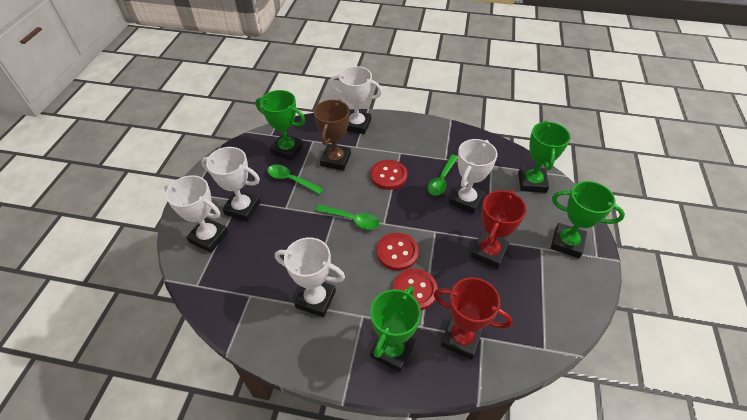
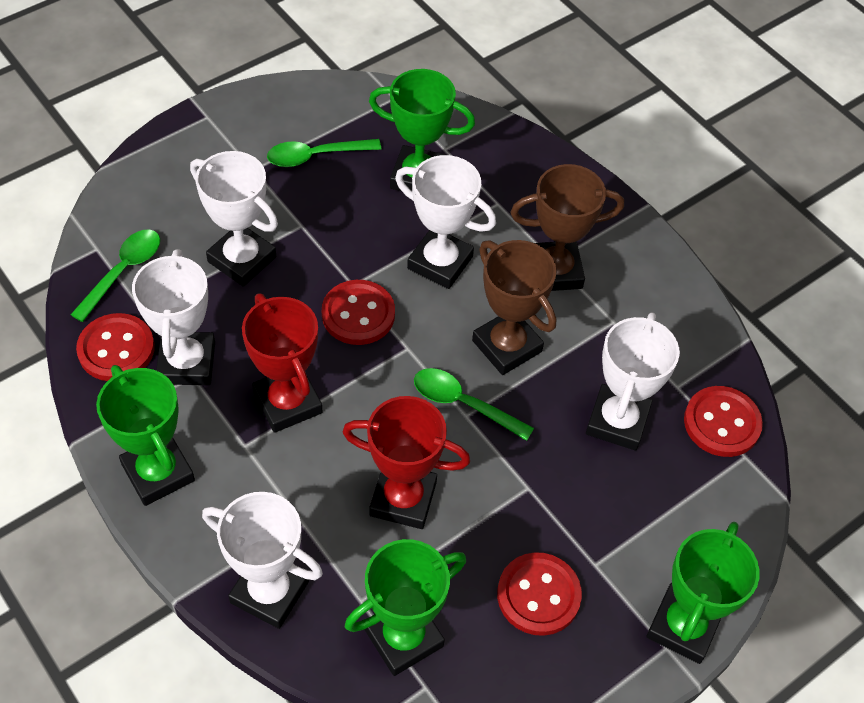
brown trophy: [314,99,351,171] = 1 -> [472,240,556,375] [511,164,624,291] = 2
red button: [371,160,407,190] [377,233,419,271] [393,269,438,310] = 3 -> [76,313,155,381] [322,280,395,345] [497,552,582,636] [684,386,763,457] = 4

